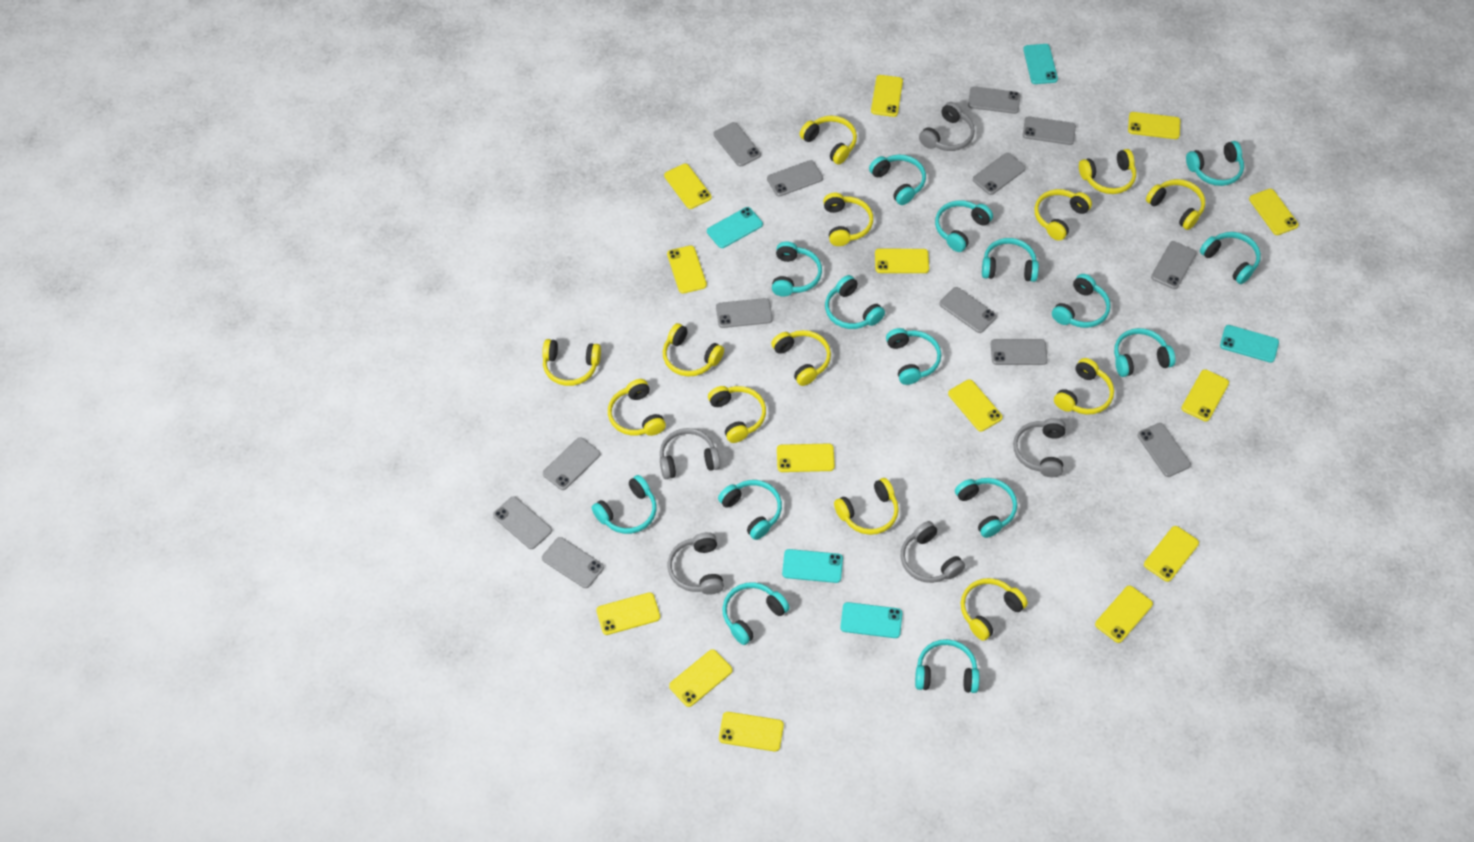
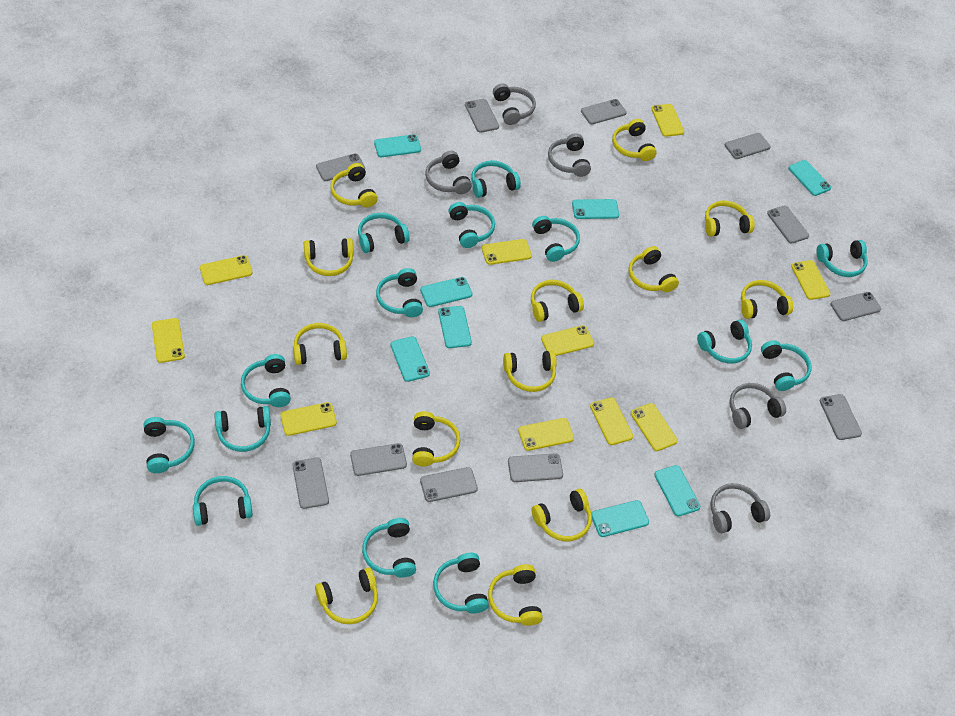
grey phone: [493,496,552,549] [542,537,604,588] [543,437,600,490] [714,122,761,167] [716,298,772,328] [767,160,823,197] [939,287,997,333] [968,86,1020,114] [973,153,1026,195] [991,339,1047,365] [1023,116,1076,145] [1137,423,1191,477] [1151,241,1197,289] = 13 -> [292,458,329,509] [316,153,365,181] [350,443,407,476] [420,467,478,502] [465,99,499,133] [508,454,563,482] [581,99,627,124] [725,133,771,159] [767,205,809,244] [820,394,862,440] [830,292,881,321] = 11
turquoise headphones: [592,475,657,534] [718,480,782,540] [722,582,789,645] [772,241,822,296] [825,275,885,329] [869,155,926,205] [886,328,941,385] [915,639,979,693] [935,200,993,252] [955,478,1017,538] [982,238,1039,282] [1052,274,1111,328] [1114,328,1175,377] [1186,141,1244,186] [1200,232,1261,284] = 15 -> [144,417,195,473] [193,476,253,526] [214,406,271,452] [241,354,291,407] [358,213,410,253] [362,518,416,578] [376,268,423,317] [433,553,489,614] [448,202,495,248] [471,160,521,198] [532,216,580,262] [697,319,752,364] [761,340,812,391] [816,240,868,277] = 14
turquoise phone: [707,207,763,248] [782,549,843,583] [840,602,902,638] [1023,44,1058,84] [1220,325,1279,363] = 5 -> [374,134,421,157] [390,336,430,382] [420,277,472,307] [438,306,472,348] [572,199,619,219] [591,500,649,537] [654,465,700,516] [789,160,831,196] = 8
yellow phone: [596,592,660,635] [664,164,712,209] [667,245,707,294] [669,649,732,707] [719,712,784,752] [777,443,835,472] [871,75,903,117] [875,249,929,273] [948,379,1003,432] [1095,586,1153,643] [1128,112,1181,139] [1144,526,1199,582] [1182,369,1229,422] [1249,189,1299,235] = 14 -> [152,318,185,363] [200,255,252,285] [280,402,337,436] [482,239,532,265] [518,418,574,451] [541,325,594,356] [590,397,633,445] [631,403,678,451] [651,104,684,137] [791,260,830,300] = 10

